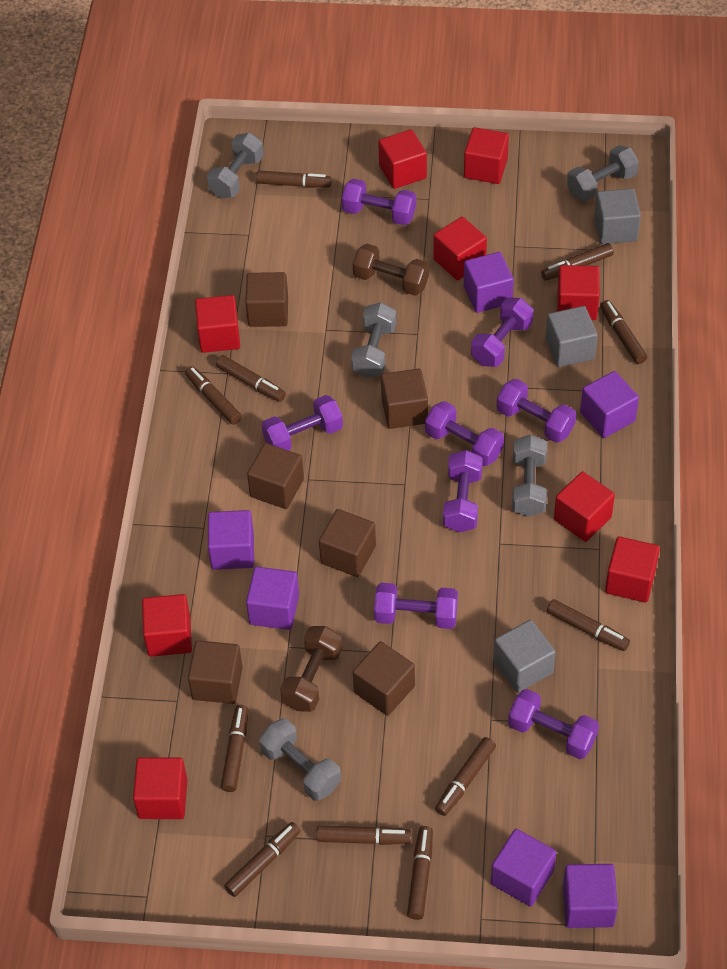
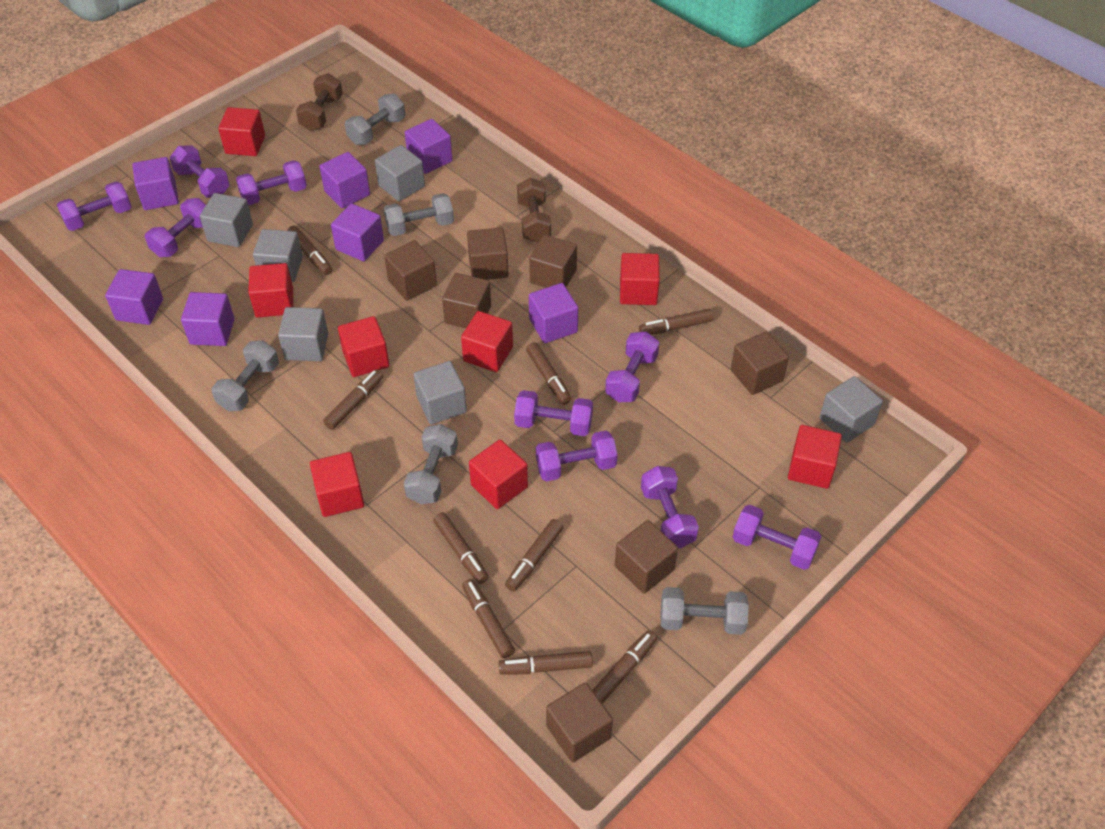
brown cube: [188,640,243,704] [245,272,288,327] [247,443,304,509] [319,509,376,577] [353,641,415,716] [381,368,428,429] = 6 -> [384,240,437,301] [442,273,491,328] [467,227,508,280] [529,235,577,288] [546,682,613,763] [615,520,678,594] [731,332,789,395] = 7
brown marker: [185,366,242,425] [216,355,286,402] [221,705,248,792] [224,822,300,897] [256,170,332,188] [316,825,412,845] [407,826,433,920] [435,737,496,816] [541,243,614,281] [547,599,630,651] [600,300,647,364] = 11 -> [287,226,332,275] [323,369,383,430] [433,512,489,584] [462,579,515,658] [499,651,593,675] [505,519,563,591] [526,342,571,404] [592,630,657,704] [639,309,714,335] = 9
grey cube: [493,620,556,693] [546,306,598,367] [594,188,641,244] = 3 -> [200,193,253,247] [253,229,303,282] [278,307,328,361] [375,145,425,201] [414,361,467,424] [819,376,883,443] = 6
purple cube: [208,510,254,570] [246,567,299,630] [464,252,514,313] [491,829,556,907] [563,864,618,928] [580,371,639,438] = 6 -> [105,269,163,325] [132,157,179,210] [181,292,235,346] [319,152,370,208] [331,203,384,261] [405,119,453,174] [529,283,579,343] = 7
purple dumbbell: [262,395,343,451] [342,179,416,225] [374,583,458,629] [425,401,504,466] [443,450,483,532] [471,298,533,367] [497,379,576,443] [508,689,599,759] = 8 -> [57,181,132,231] [145,198,206,257] [170,146,230,198] [236,160,307,205] [514,390,593,436] [536,431,618,482] [605,332,659,402] [641,466,699,548] [733,505,822,570] = 9
red cube: [133,757,187,819] [142,594,192,657] [195,295,240,353] [378,129,427,189] [433,217,487,280] [464,127,509,184] [554,471,615,542] [557,265,600,320] [605,536,660,603] = 9 -> [218,107,265,156] [248,263,293,317] [310,452,364,517] [338,316,389,377] [461,311,513,372] [469,439,528,509] [620,253,660,305] [788,425,842,489] = 8

